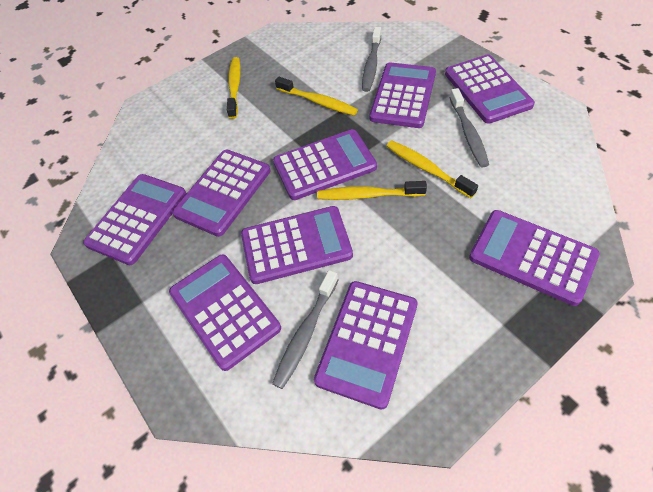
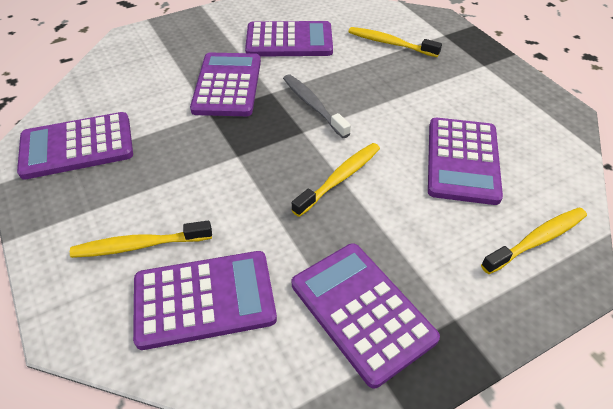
grey toothbrush: [272,270,338,389] [362,27,381,92] [450,88,489,168] = 3 -> [283,74,351,138] = 1
purple calculator: [83,174,186,265] [169,254,281,371] [172,150,271,237] [241,206,353,284] [273,129,377,200] [314,281,418,409] [370,62,436,128] [445,54,535,124] [469,210,599,306] = 9 -> [17,112,133,180] [133,251,277,350] [190,53,261,116] [245,21,333,57] [292,243,440,388] [428,118,503,205] = 6

